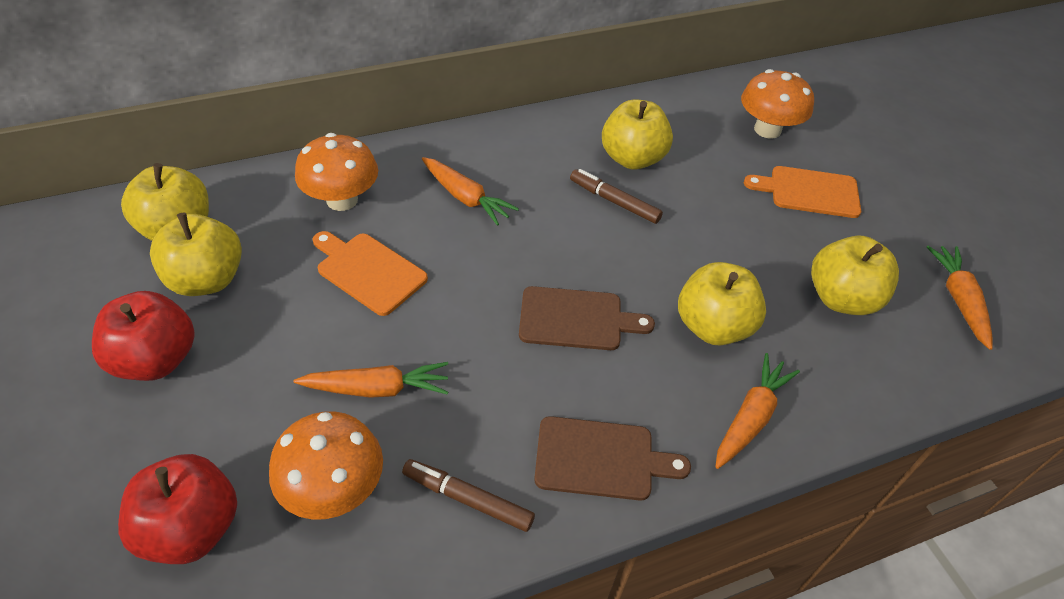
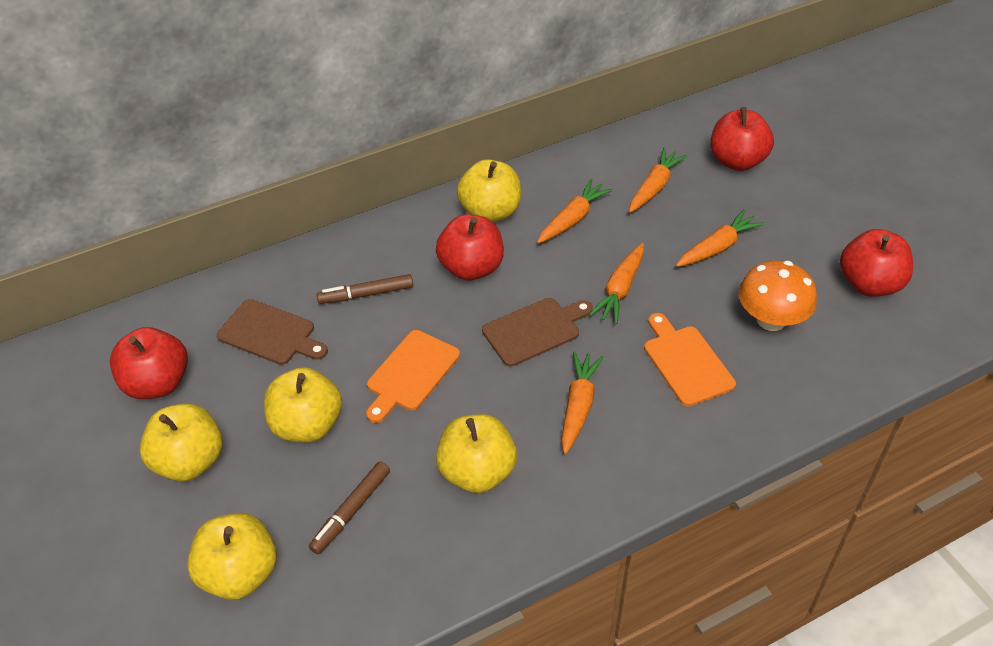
orange carrot: [294,362,448,398] [422,157,519,226] [715,353,800,469] [926,246,993,350] = 4 -> [537,179,613,243] [561,351,604,454] [589,243,644,324] [629,148,687,213] [676,209,765,267] = 5
orange mushroom: [269,411,383,519] [295,133,378,211] [741,69,814,139] = 3 -> [739,260,817,331] = 1
red apple: [92,291,195,381] [118,454,237,564] = 2 -> [110,327,188,399] [436,215,504,281] [711,107,774,171] [840,229,913,297] = 4

